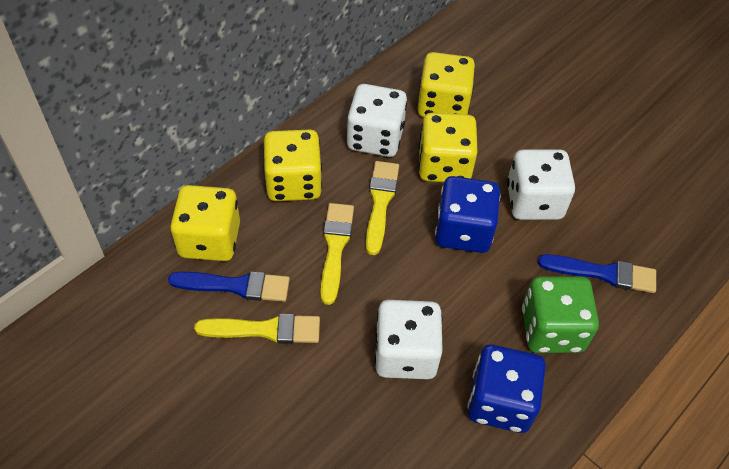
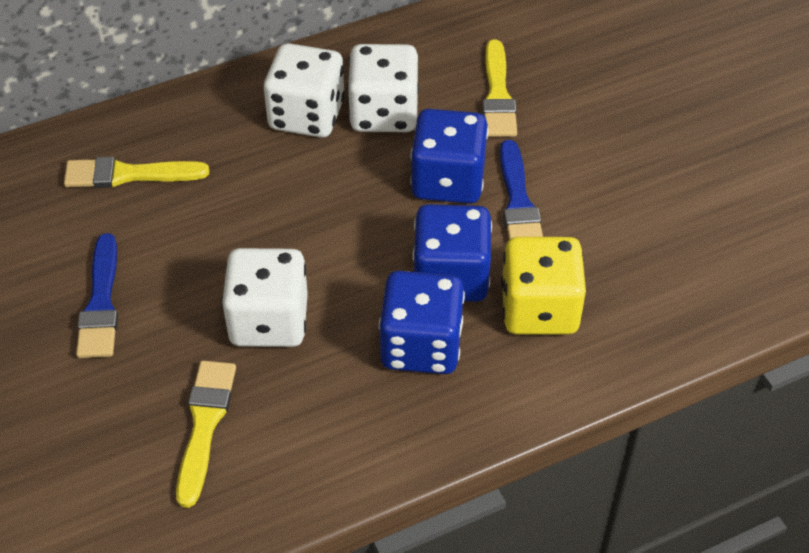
blue dice: [435,176,501,253] [467,345,546,433] = 2 -> [379,271,465,374] [410,109,488,204] [413,204,492,302] = 3
green dice: [522,276,599,353] = 1 -> none = 0
yellow dice: [170,185,240,261] [263,130,322,201] [418,52,475,117] [418,113,478,182] = 4 -> [501,237,586,335] = 1

